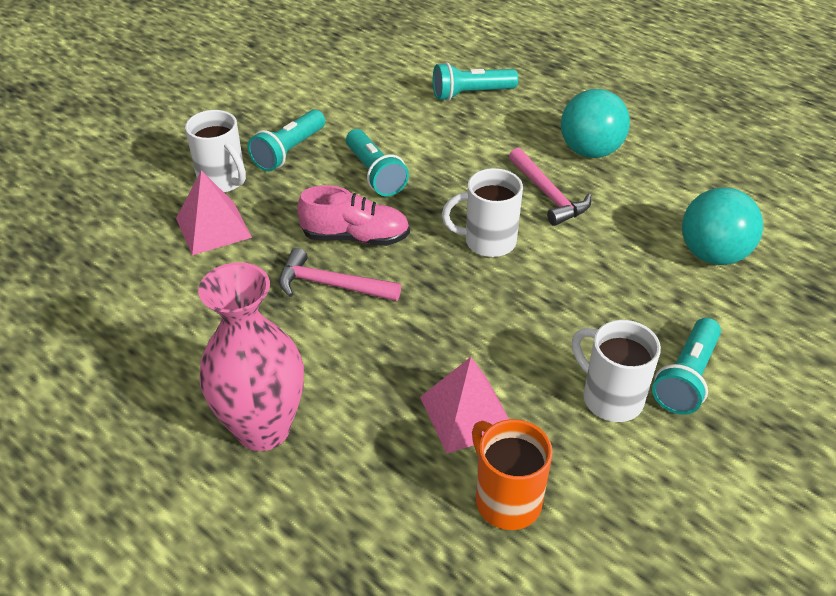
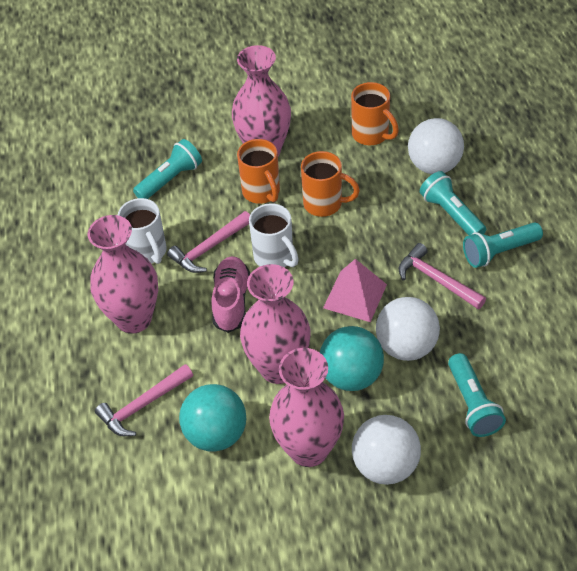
orange mug: [472,419,553,530] = 1 -> [237,139,280,204] [301,151,360,217] [351,82,399,145] = 3
pink hammer: [279,248,401,301] [509,148,591,226] = 2 -> [95,364,193,436] [167,211,250,273] [399,243,486,309] = 3
pink pyramid: [176,170,252,255] [420,357,509,454] = 2 -> [323,259,387,322] = 1
pink vase: [198,262,304,451] = 1 -> [88,215,158,334] [232,45,291,156] [240,264,310,384] [269,348,344,467] = 4
white ball: none = 0 -> [352,415,421,485] [376,297,440,361] [408,118,464,174] = 3
white mug: [185,110,246,193] [442,168,523,257] [572,320,661,422] = 3 -> [118,198,167,264] [249,203,299,267] = 2

